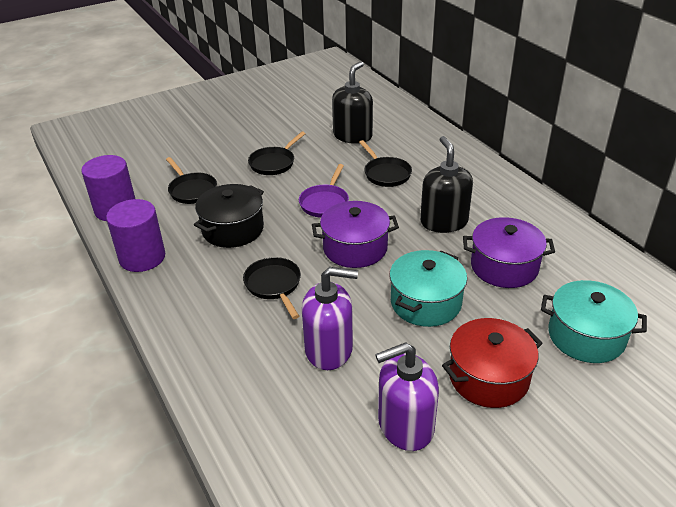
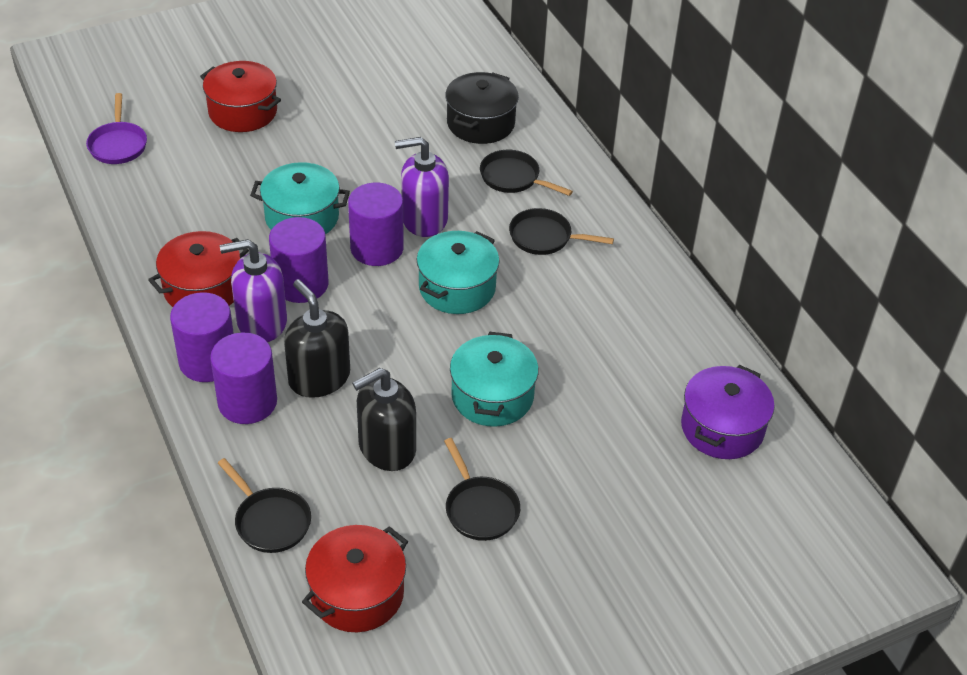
purple cylinder: [81,155,135,221] [106,199,165,272] = 2 -> [170,292,234,382] [210,332,277,424] [269,217,329,303] [348,182,404,266] = 4
purple pot: [312,201,399,268] [463,217,555,288] = 2 -> [681,365,775,459] = 1
red pot: [442,318,543,408] = 1 -> [148,231,249,307] [200,61,281,132] [302,525,408,632] = 3
turquoise pot: [389,250,467,327] [541,280,647,363] = 2 -> [250,162,350,234] [417,231,499,314] [450,332,539,427] = 3

